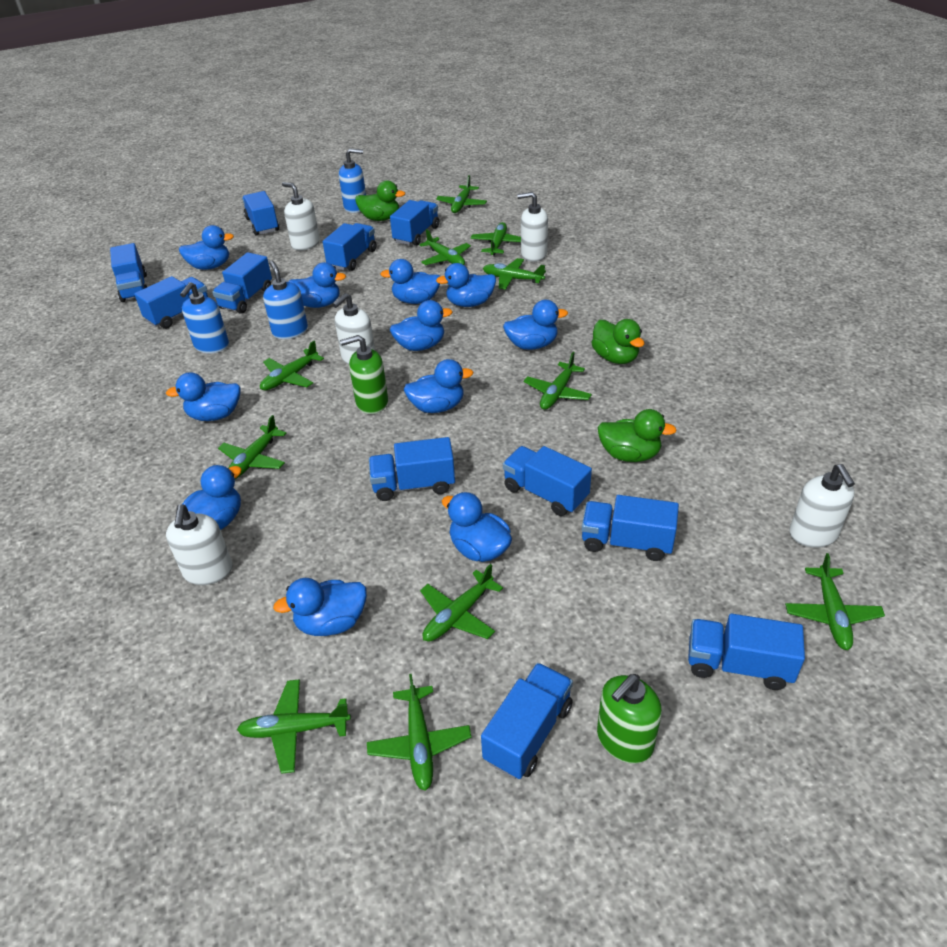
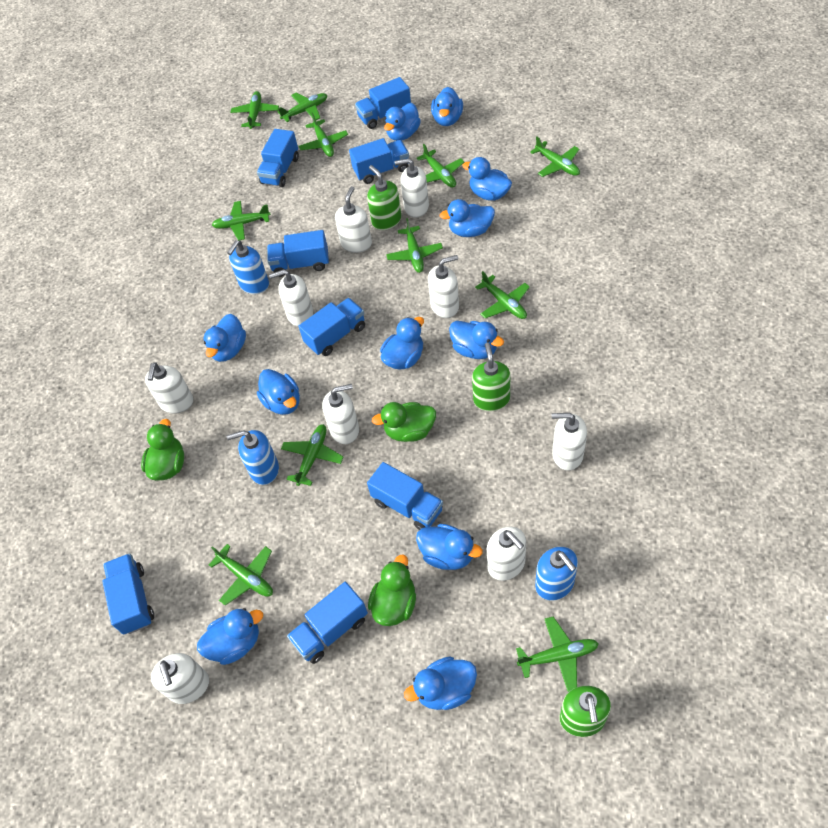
blue truck: [110,243,147,302] [134,276,208,329] [212,252,272,314] [242,191,279,235] [323,223,376,271] [369,437,455,501] [390,200,439,246] [481,663,573,779] [503,446,592,516] [582,495,679,561] [688,614,805,690] = 11 -> [102,553,154,634] [257,129,299,187] [267,230,329,277] [287,582,368,664] [299,298,365,356] [349,138,409,184] [355,77,411,129] [367,462,443,530] = 8
green soap dispenser: [340,335,388,414] [597,674,662,764] = 2 -> [367,165,401,230] [472,343,510,411] [560,686,611,737] = 3
white soap dispenser: [166,504,233,585] [282,182,320,251] [333,293,375,365] [517,192,548,262] [789,464,855,548] = 5 -> [145,362,194,414] [151,653,209,704] [269,269,313,327] [322,384,359,444] [335,186,372,253] [394,158,429,218] [428,255,459,318] [487,527,526,581] [552,413,587,471] = 9

